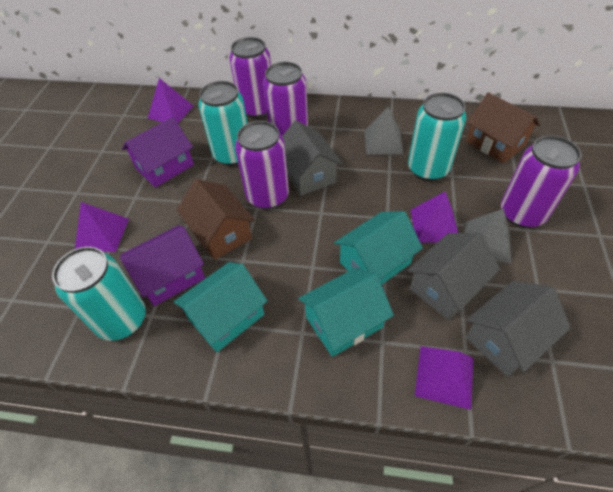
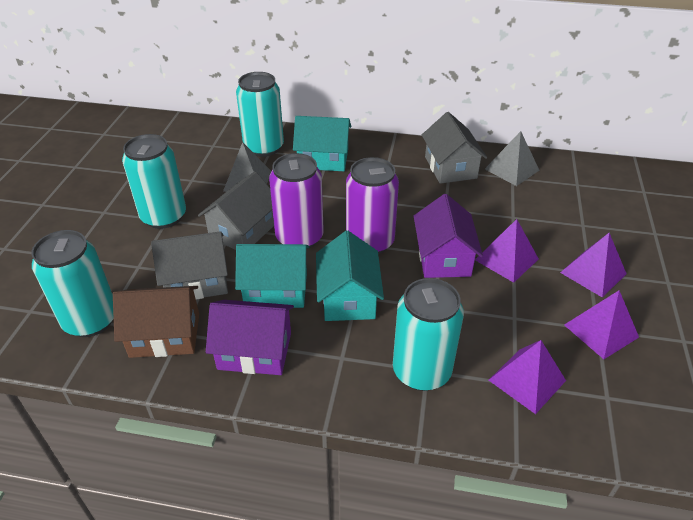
brown house: [177,179,255,260] [466,92,540,163] = 2 -> [113,286,199,358] = 1
purple can: [229,37,271,118] [235,121,289,209] [263,62,308,136] [501,135,582,228] = 4 -> [269,153,324,250] [346,157,399,254] = 2
turquoise can: [52,247,146,341] [198,81,248,166] [408,93,466,181] = 3 -> [31,230,114,337] [122,134,186,229] [236,72,284,157] [393,278,464,391] = 4

